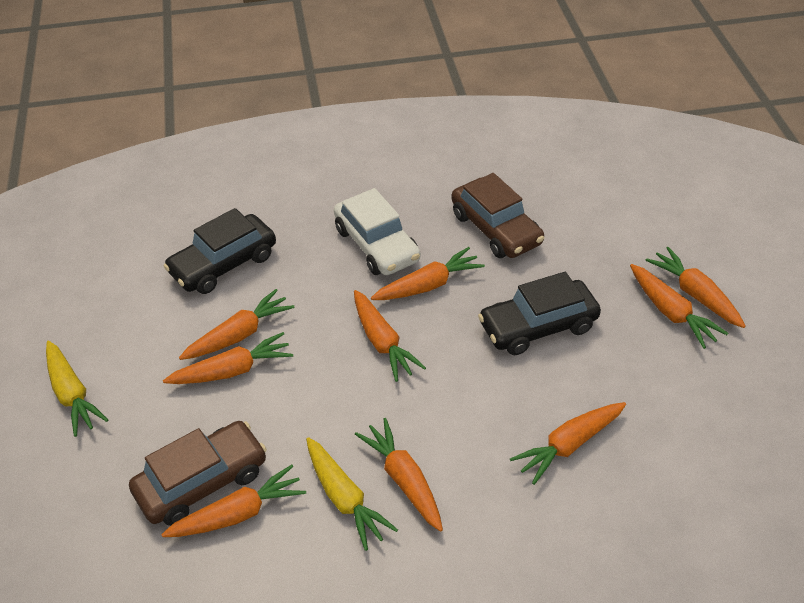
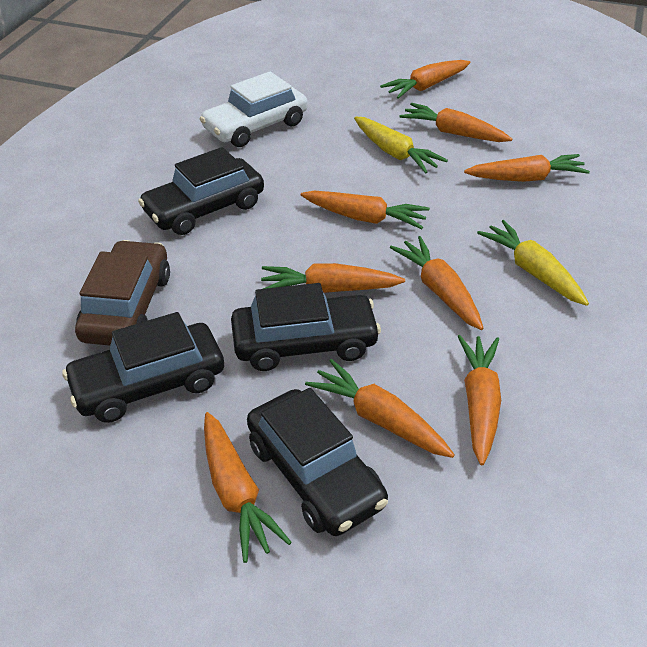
black car: [164,208,276,294] [478,272,601,355] = 2 -> [62,312,224,423] [138,147,264,235] [231,283,381,371] [247,388,388,536] = 4
brown car: [129,421,267,526] [451,173,544,258] = 2 -> [75,240,170,346] = 1

